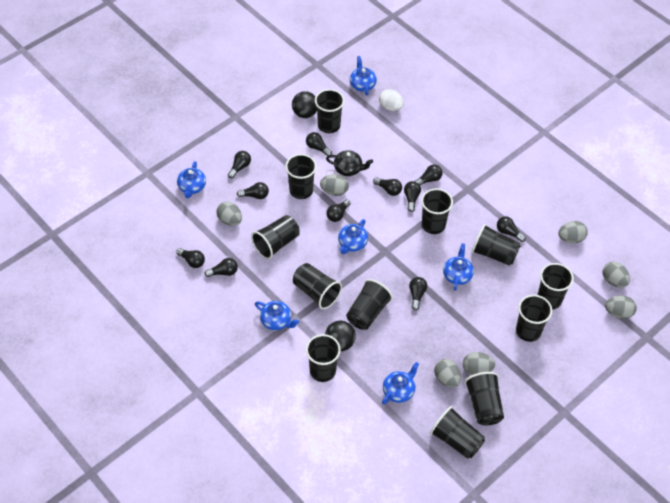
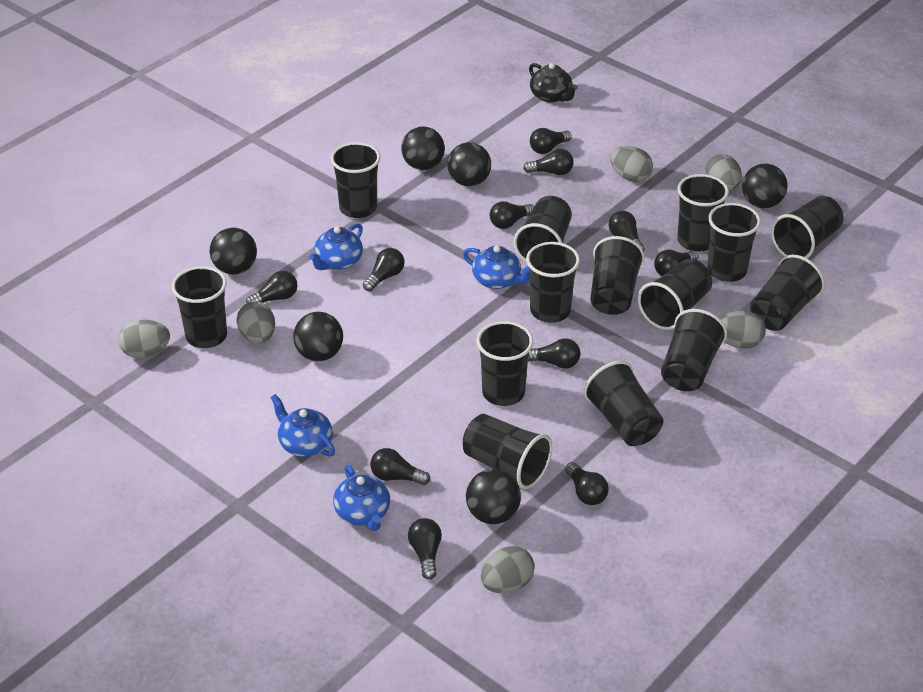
black ball: [292,91,317,118] [325,321,356,351] = 2 -> [210,228,257,275] [293,312,343,361] [401,127,445,170] [447,142,491,186] [466,469,521,524] [742,164,787,208] = 6
black cup: [251,215,300,259] [285,154,317,199] [293,263,342,309] [306,334,341,382] [315,89,345,133] [346,279,393,330] [421,188,453,234] [430,406,485,459] [464,372,504,426] [472,224,520,266] [516,295,553,342] [538,263,574,309] = 12 -> [172,266,227,348] [331,142,380,218] [463,414,552,489] [477,321,533,406] [513,196,572,263] [526,242,580,323] [584,361,663,446] [590,236,644,315] [638,259,712,330] [661,309,727,391] [677,174,729,252] [707,203,761,282] [750,255,825,331] [771,196,844,258] = 14
blue teapot: [177,161,206,199] [255,301,299,330] [338,219,368,254] [350,56,377,96] [382,362,419,405] [443,243,474,291] = 6 -> [271,394,335,457] [309,223,363,270] [333,465,390,531] [463,245,530,289] = 4
grey egg: [216,202,242,226] [320,174,349,196] [434,359,461,388] [463,352,495,375] [558,221,588,243] [602,262,630,288] [605,296,637,319] = 7 -> [118,320,170,358] [236,301,275,344] [481,546,535,593] [610,146,653,182] [705,154,742,191] [719,310,766,349] = 6
white egg: [379,89,404,111] = 1 -> none = 0

